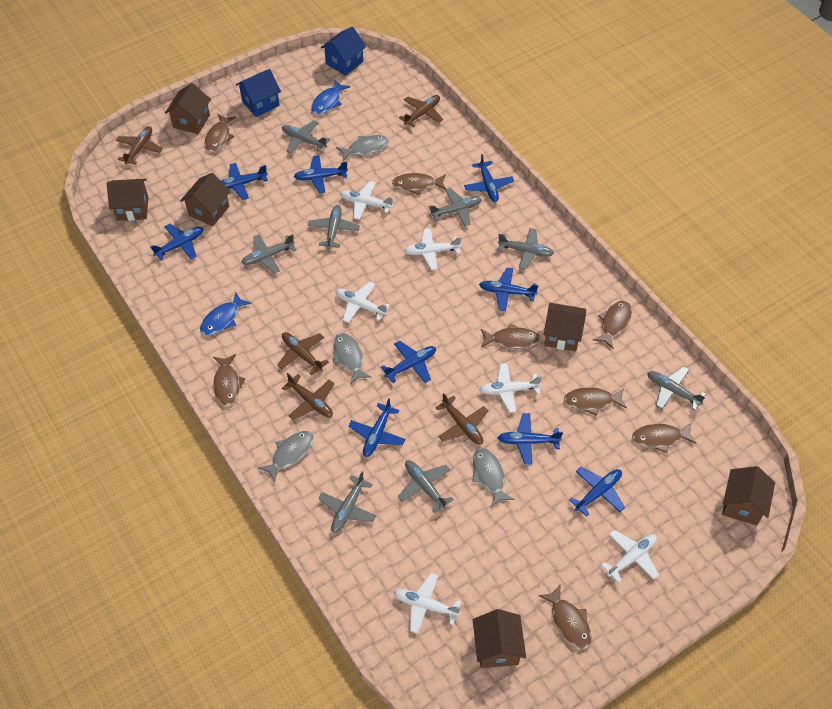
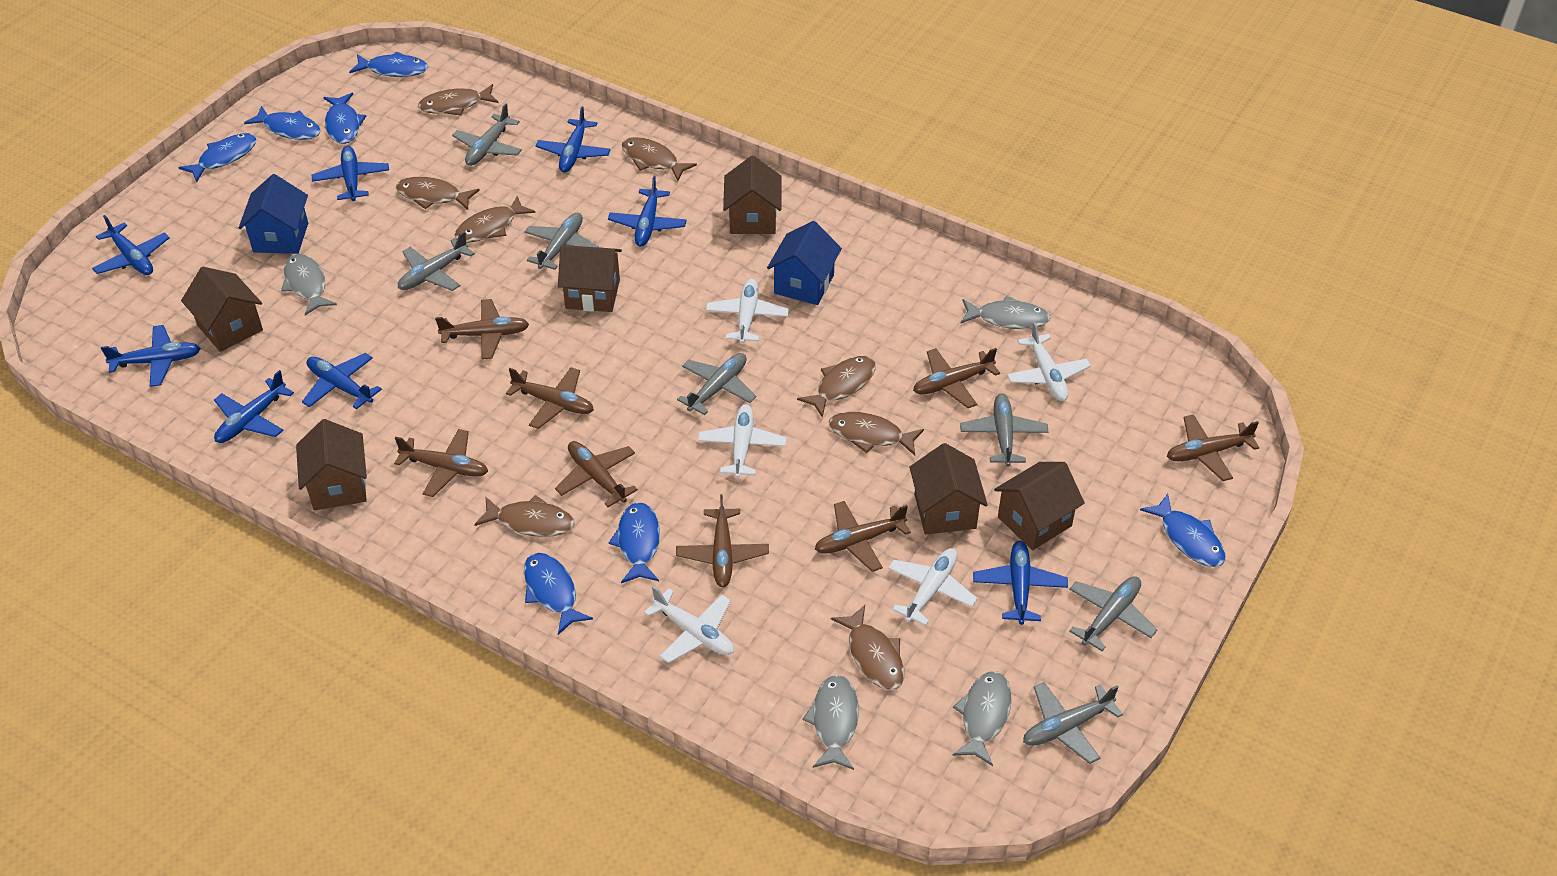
blue fish: [200,292,251,335] [311,80,350,115] = 2 -> [178,133,257,182] [244,106,321,140] [323,93,366,144] [349,51,428,77] [524,553,593,635] [609,502,660,583] [1140,494,1225,567] = 7
blue plane: [150,224,203,260] [221,163,268,200] [294,155,348,193] [349,398,405,457] [381,341,436,383] [464,154,514,202] [479,267,539,311] [497,413,563,465] [569,467,625,517] = 9 -> [92,215,170,275] [101,325,201,387] [214,370,294,443] [302,353,382,409] [312,146,389,201] [535,106,611,173] [608,176,687,247] [973,541,1068,625] = 8
brown plane: [116,126,163,165] [277,332,329,375] [282,373,334,420] [399,95,443,127] [435,393,488,445] = 5 -> [394,429,488,497] [435,299,529,359] [506,367,594,429] [555,441,638,507] [676,494,769,587] [815,501,911,572] [913,348,1000,408] [1167,414,1260,481] = 8
grey plane: [241,234,296,273] [282,120,330,154] [308,205,360,249] [319,472,377,533] [398,460,454,513] [428,188,482,226] [498,228,554,269] [647,366,706,410] = 8 -> [398,231,475,291] [452,103,522,166] [524,213,598,270] [677,353,756,415] [960,393,1049,467] [1023,682,1123,764] [1069,576,1157,651] = 7
white plane: [336,282,390,323] [340,181,394,220] [394,573,461,634] [404,228,461,270] [479,363,542,413] [601,530,659,583] = 6 -> [644,586,734,663] [698,404,786,478] [706,279,789,344] [888,548,977,626] [1007,322,1091,401] = 5

